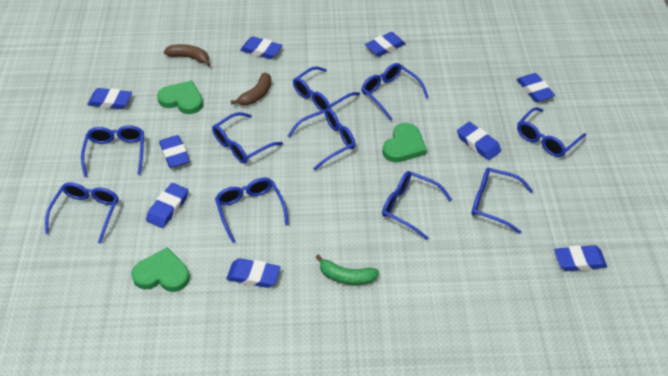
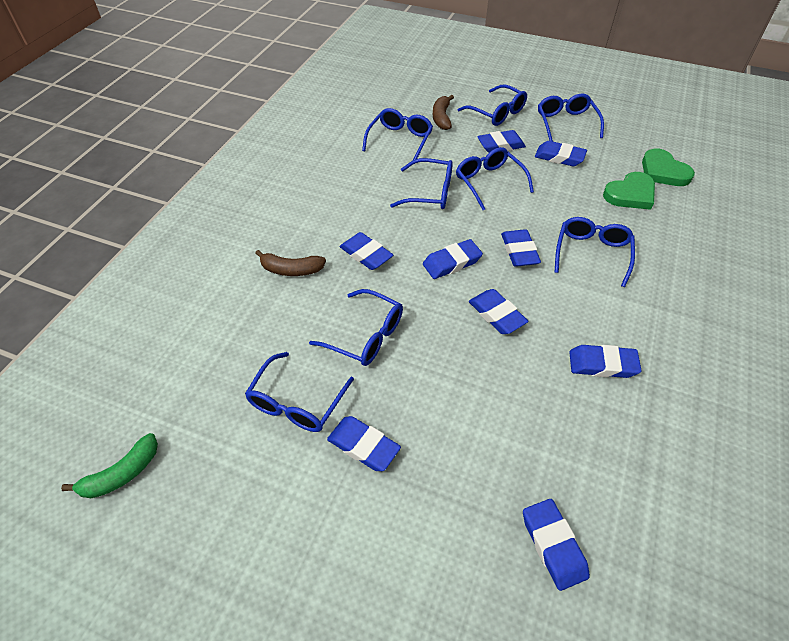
blue glasses: [45,182,119,244] [81,125,144,177] [212,112,283,164] [215,178,289,243] [288,108,356,170] [293,66,360,111] [361,63,429,121] [382,171,452,240] [471,167,533,234] [517,107,586,157] = 10 -> [245,352,354,432] [309,289,403,366] [362,108,433,160] [390,158,453,209] [456,147,534,210] [458,84,527,126] [538,93,604,141] [554,217,635,287] = 8
green heart: [131,247,190,292] [157,80,203,114] [383,123,427,162] = 3 -> [603,172,655,210] [642,149,695,186] = 2

